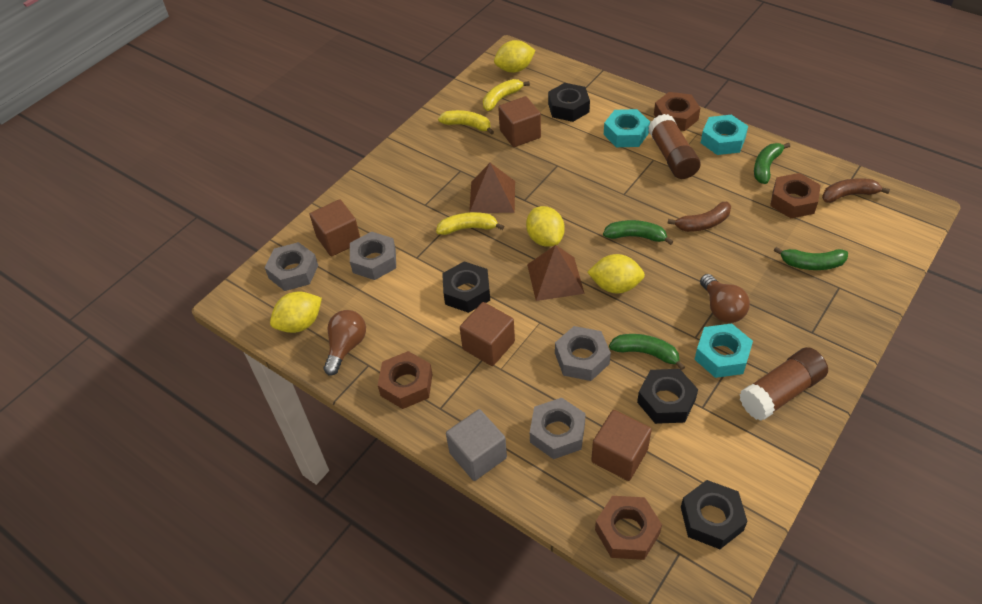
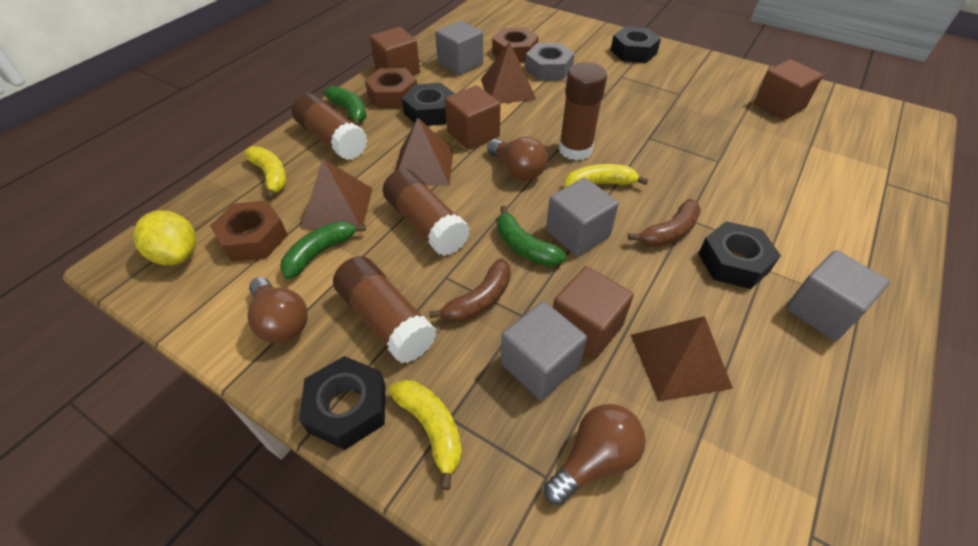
brown glue stick: [648,114,701,179] [739,347,828,421] = 2 -> [292,93,368,160] [333,256,436,363] [383,169,470,256] [559,62,607,161] = 4
brown light bulb: [323,310,366,375] [700,274,750,323] = 2 -> [248,277,308,344] [487,137,548,180] [544,404,646,505] = 3
brown nut: [378,351,433,409] [595,496,662,560] [654,92,700,131] [770,173,821,218] = 4 -> [210,201,288,262] [365,68,417,108] [492,27,539,63] = 3
brown pyramid: [469,163,515,213] [527,245,585,301] = 2 -> [301,159,373,229] [396,118,453,186] [481,42,536,104] [631,316,733,402] = 4
green banana: [603,220,674,245] [609,334,685,370] [754,143,790,184] [774,247,848,270] = 4 -> [280,221,366,279] [323,86,367,126] [498,206,566,266] = 3
grey cube: [446,409,507,481] = 1 -> [435,20,483,75] [501,301,587,400] [546,177,619,256] [786,250,890,341] = 4
grey nut: [264,242,318,291] [350,231,396,280] [530,398,586,459] [555,326,611,381] = 4 -> [525,43,575,80] = 1
turquoise nut: [604,109,650,147] [694,323,753,378] [701,115,748,155] = 3 -> none = 0
yellow lemon: [270,292,322,333] [494,40,536,73] [526,206,565,247] [587,254,645,293] = 4 -> [133,210,196,265] = 1

